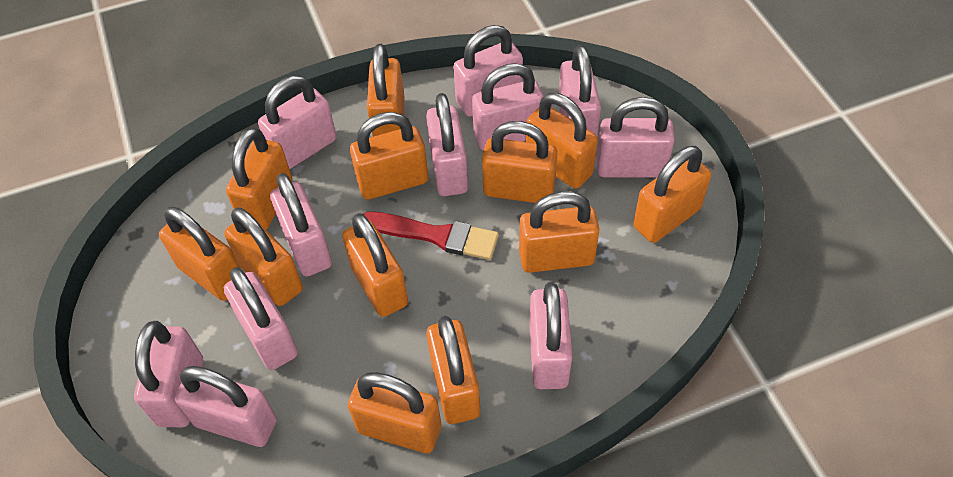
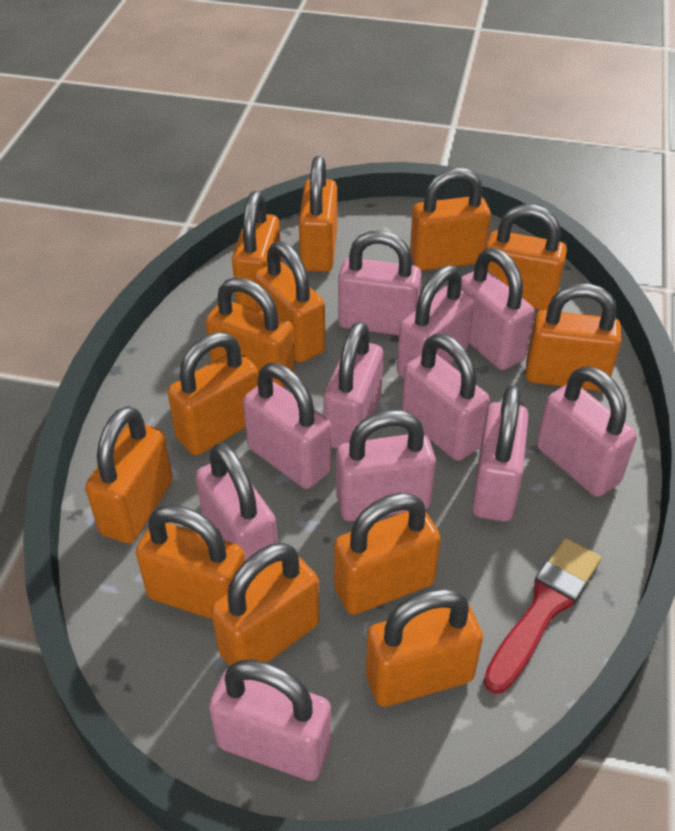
orange padlock: [159,206,240,301] [224,208,303,306] [226,127,292,229] [342,213,408,317] [348,372,441,453] [350,112,428,200] [367,44,405,137] [426,316,480,424] [482,121,557,203] [519,191,600,273] [526,93,598,189] [633,146,711,243] = 12 -> [85,406,173,543] [136,505,245,620] [167,332,258,455] [206,277,295,388] [211,543,320,666] [232,191,281,310] [254,241,325,363] [299,156,337,272] [334,493,441,615] [366,588,483,707] [410,168,491,271] [485,204,567,310] [526,283,621,391] = 13

